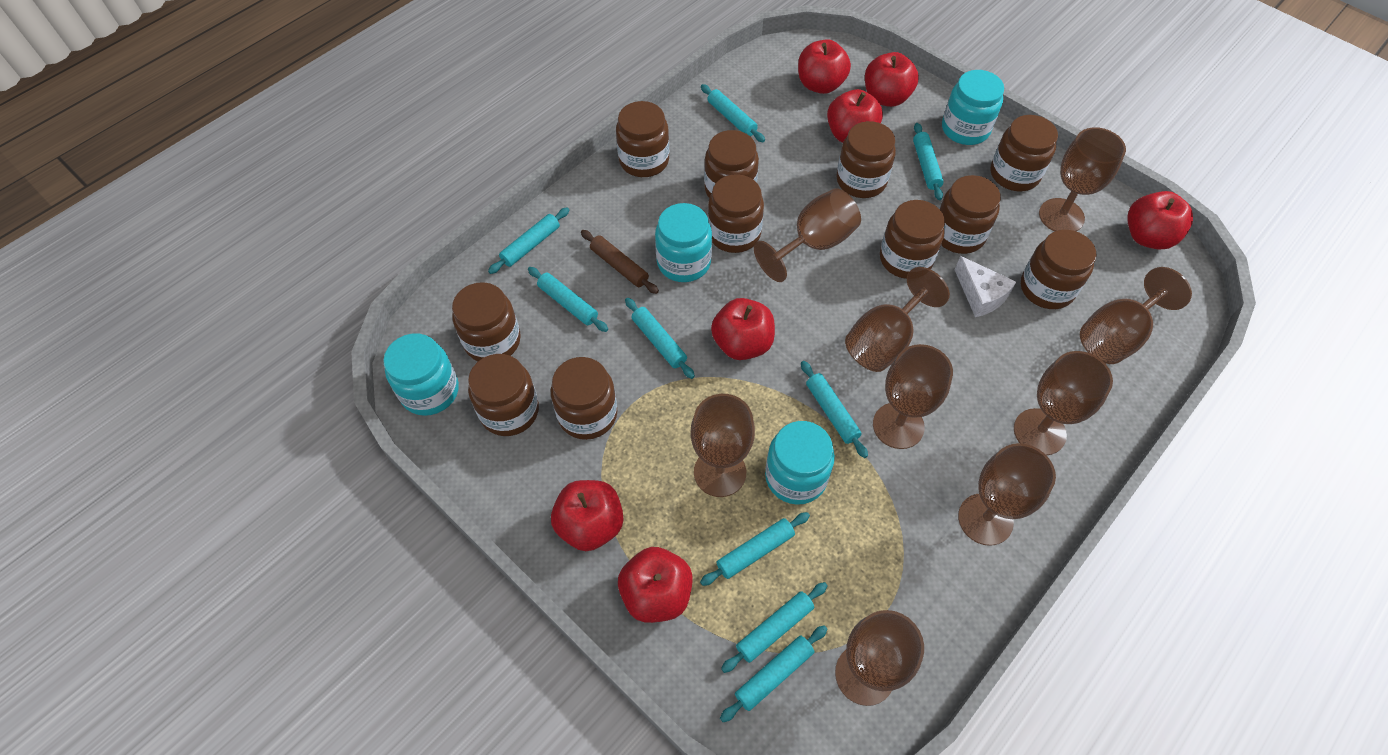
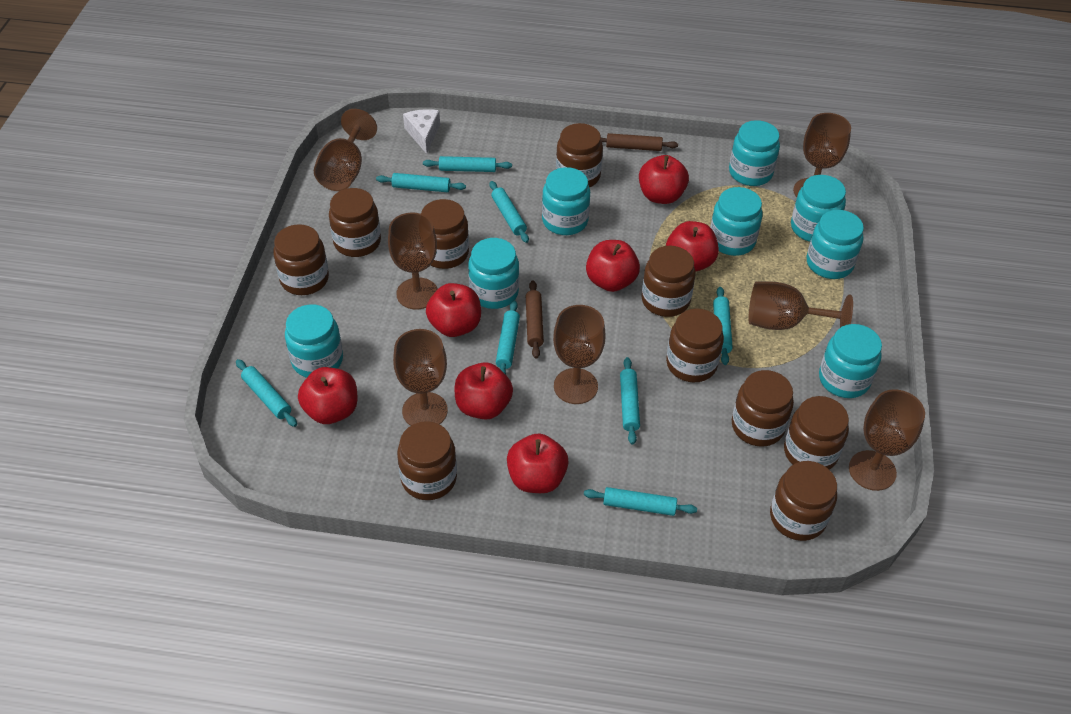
brown goblet: [690,394,755,497] [754,188,861,282] [835,610,924,706] [845,267,950,372] [873,344,953,449] [958,443,1056,546] [1014,351,1113,455] [1039,127,1126,231] [1080,267,1192,364] = 9 -> [314,109,377,191] [388,213,438,310] [393,329,448,426] [553,305,606,404] [748,282,853,330] [793,113,851,197] [849,389,925,491] = 7
brown jar: [452,282,521,361] [468,354,539,436] [551,357,617,440] [616,101,669,177] [704,130,759,198] [708,174,764,253] [836,121,896,198] [880,200,945,279] [939,175,1001,254] [990,115,1058,191] [1021,229,1097,309] = 11 -> [273,224,329,295] [329,188,381,257] [397,421,457,500] [421,199,469,269] [556,123,603,187] [641,246,696,317] [666,308,724,382] [732,370,794,447] [770,461,837,541] [784,396,849,470] = 10
brown rolling pin: [581,230,659,294] = 1 -> [526,280,544,359] [601,133,678,151] = 2
turquoise jar: [383,333,459,416] [655,203,712,282] [765,421,835,505] [942,70,1004,145] = 4 -> [285,304,343,378] [468,238,519,309] [542,167,590,235] [710,187,763,256] [729,120,780,186] [791,175,846,242] [807,210,864,279] [819,324,882,398] = 8
turquoise rolling pin: [488,207,569,274] [528,267,608,332] [625,298,695,379] [700,512,810,586] [701,84,765,142] [720,625,828,722] [721,582,828,673] [801,361,868,458] [913,123,944,200] = 9 -> [236,359,297,427] [376,173,466,192] [423,156,512,172] [490,181,529,243] [496,300,520,374] [584,487,697,516] [620,357,640,445] [713,287,733,365] = 8

